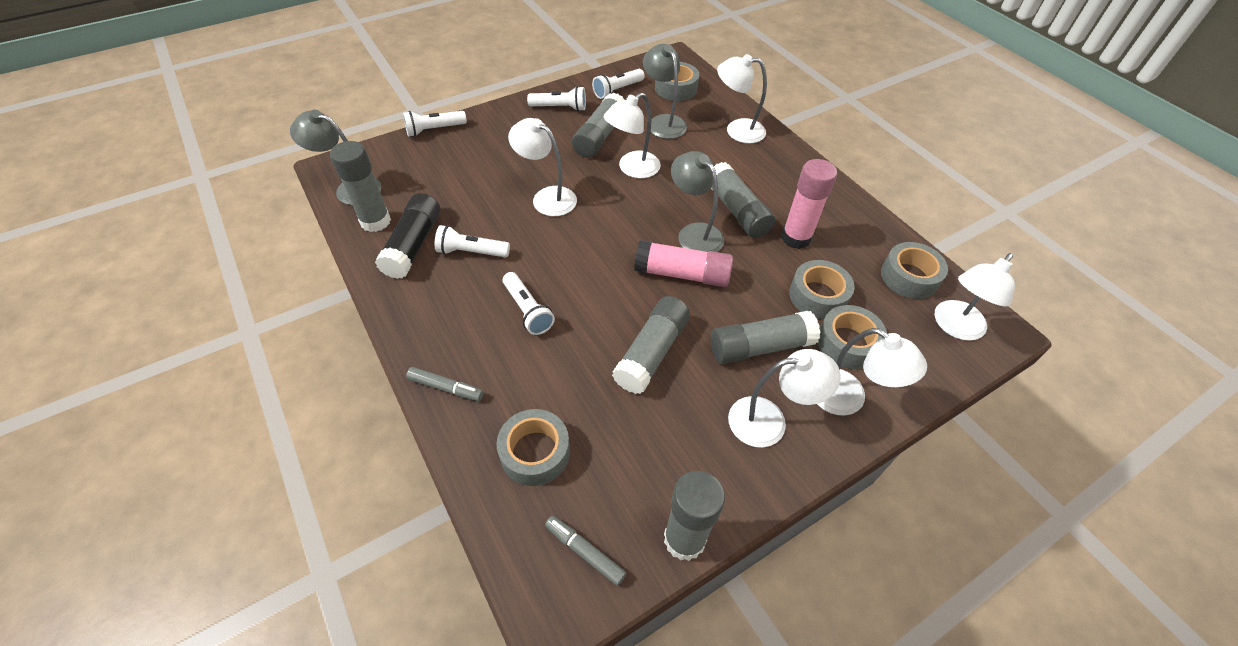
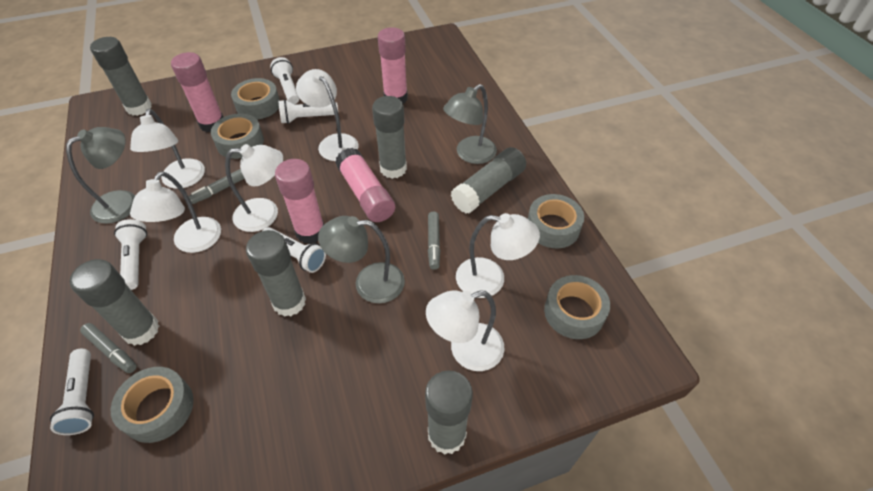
black glue stick: [375,193,441,279] = 1 -> none = 0
grey marker: [406,367,484,401] [545,516,626,586] = 2 -> [80,323,137,373] [188,169,245,204] [428,211,440,270] = 3
pink glue stick: [634,240,733,287] [781,159,837,249] = 2 -> [171,52,223,132] [275,159,324,244] [335,148,395,222] [378,27,408,103] = 4

